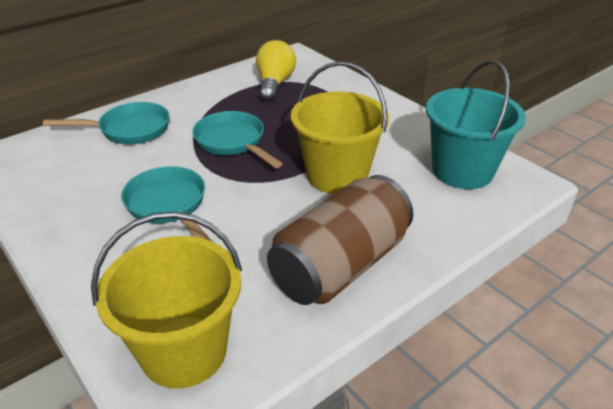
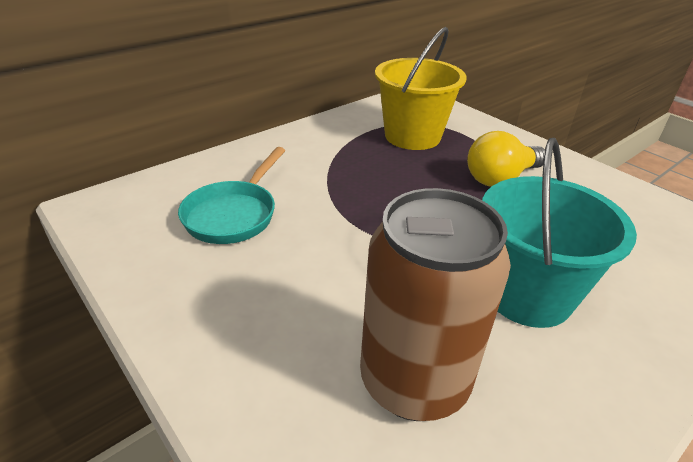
turquoise pan: [43,102,170,144] [121,166,213,242] [192,111,283,168] = 3 -> [178,147,285,244] = 1
yellow bucket: [91,212,242,389] [291,61,389,194] = 2 -> [375,27,467,150] = 1

